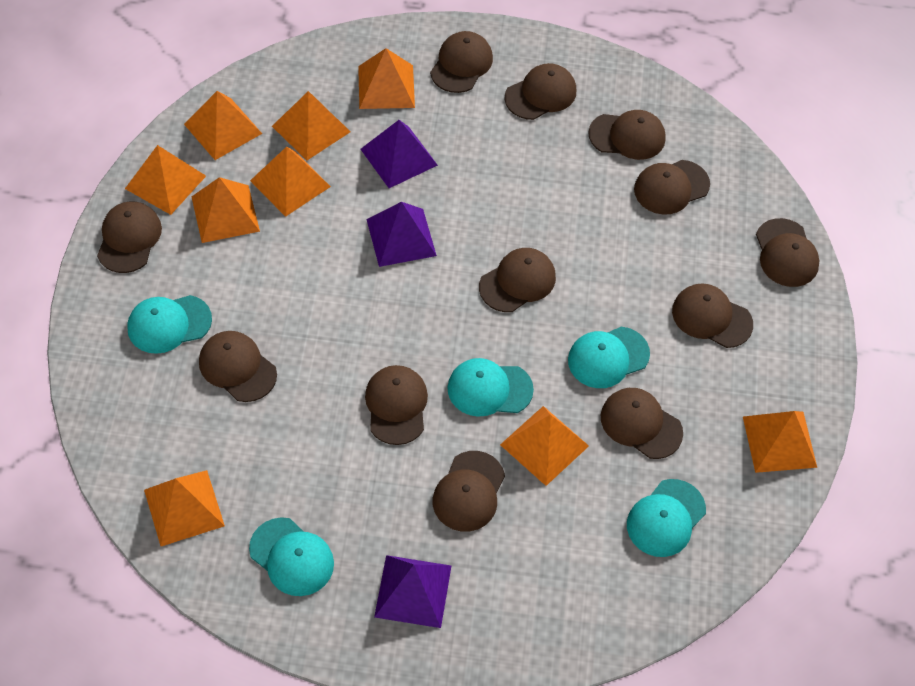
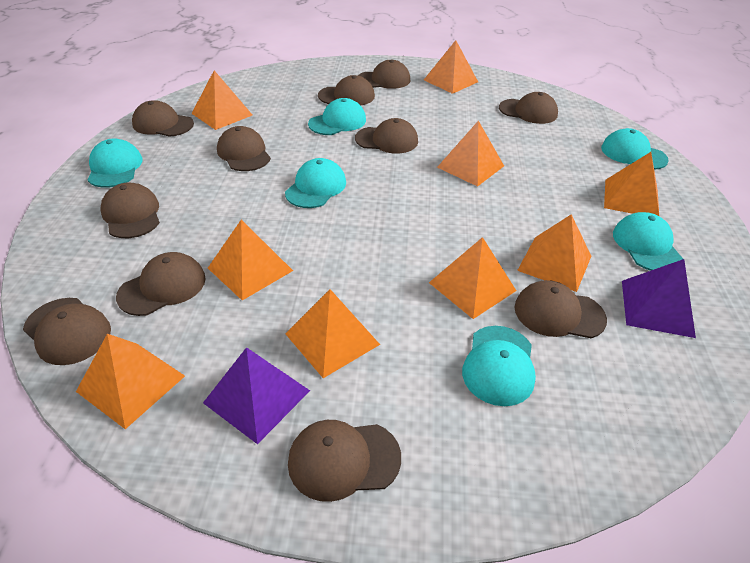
brown cap: [97,201,162,273] [199,331,277,402] [365,365,428,445] [430,31,493,93] [433,451,505,532] [479,248,556,312] [505,63,576,120] [588,110,666,160] [601,388,683,459] [634,160,710,214] [672,284,753,348] [756,218,819,287] = 12 -> [23,298,111,365] [100,183,160,238] [116,252,206,316] [132,100,194,137] [217,126,271,171] [288,420,401,502] [318,75,375,106] [355,118,418,153] [358,60,410,89] [499,92,558,124] [514,280,607,338] = 11
purple pyramid: [361,120,438,188] [366,202,437,267] [374,555,451,628] = 3 -> [203,347,310,444] [622,259,696,338] = 2
turquoise cap: [127,295,212,354] [249,517,334,596] [447,358,534,417] [568,327,650,388] [627,479,706,557] = 5 -> [88,139,142,188] [285,158,346,208] [308,98,366,135] [462,326,536,406] [601,128,669,170] [613,212,683,271] = 6

